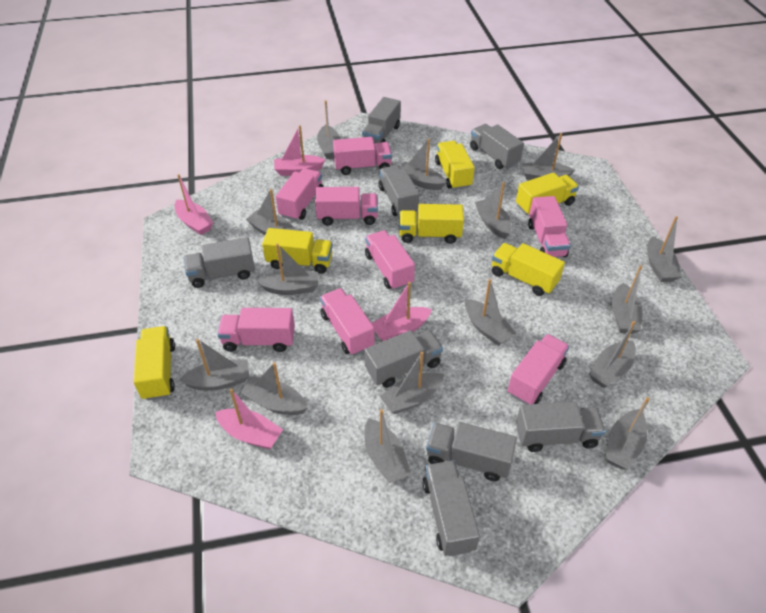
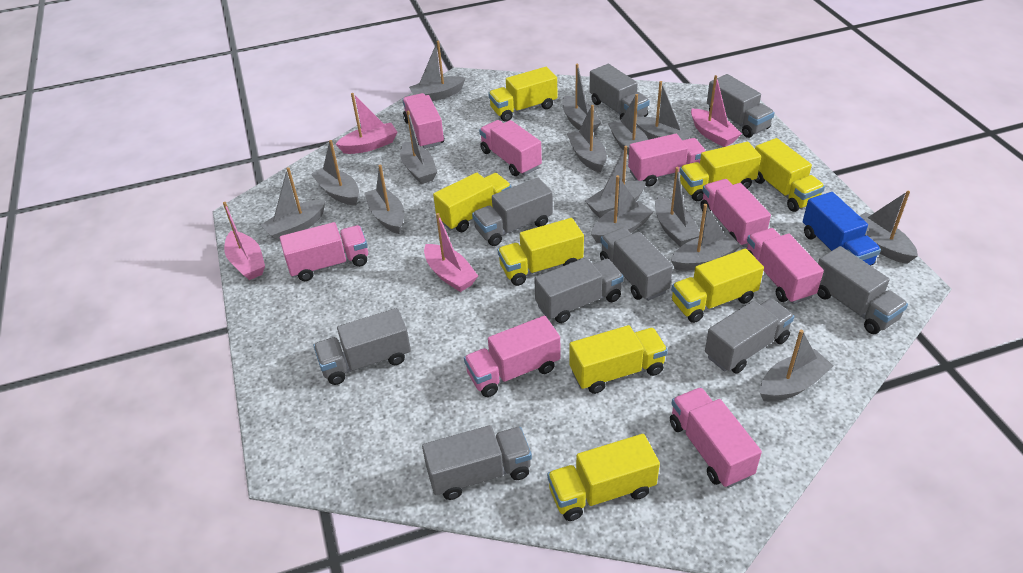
blue truck: none = 0 -> [803,192,881,266] = 1
grey truck: [184,237,255,288] [362,97,401,145] [365,330,443,388] [378,165,419,216] [423,460,480,556] [426,422,517,481] [470,124,524,169] [516,401,606,452] = 8 -> [313,308,411,385] [422,425,532,500] [472,178,553,246] [534,258,624,323] [589,64,650,120] [600,227,673,301] [705,299,794,374] [707,74,775,138] [817,246,908,334] = 9
yellow truck: [133,326,175,400] [262,228,333,274] [399,204,464,244] [435,141,475,190] [492,243,565,296] [516,172,579,215] = 6 -> [433,173,512,232] [488,67,557,122] [498,218,584,286] [547,434,660,521] [569,325,668,394] [671,249,764,323] [679,142,761,201] [754,138,825,212] = 8

